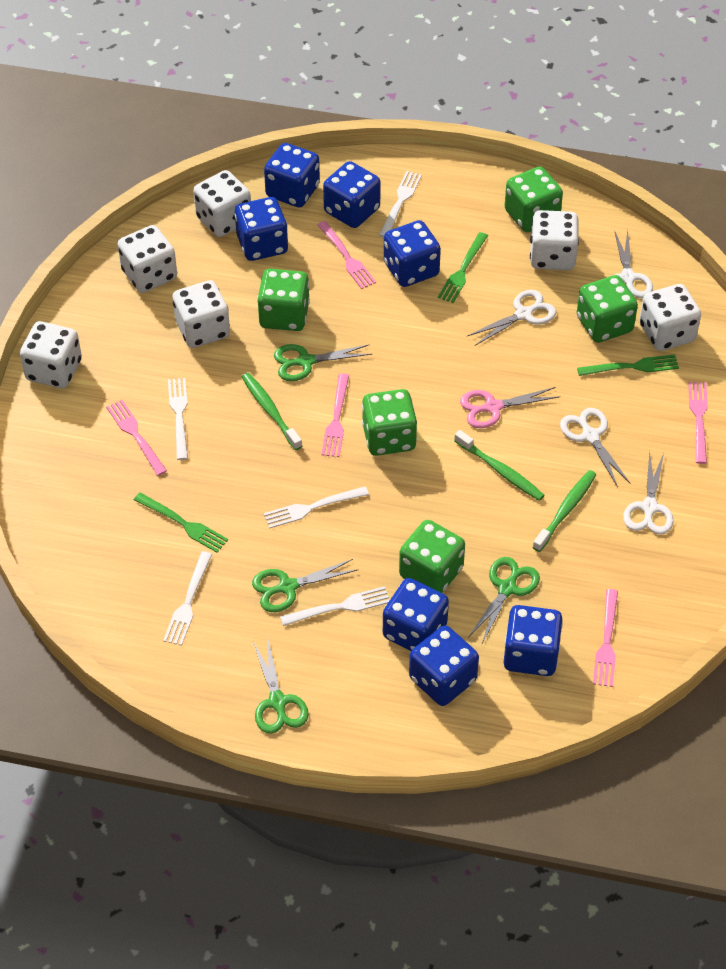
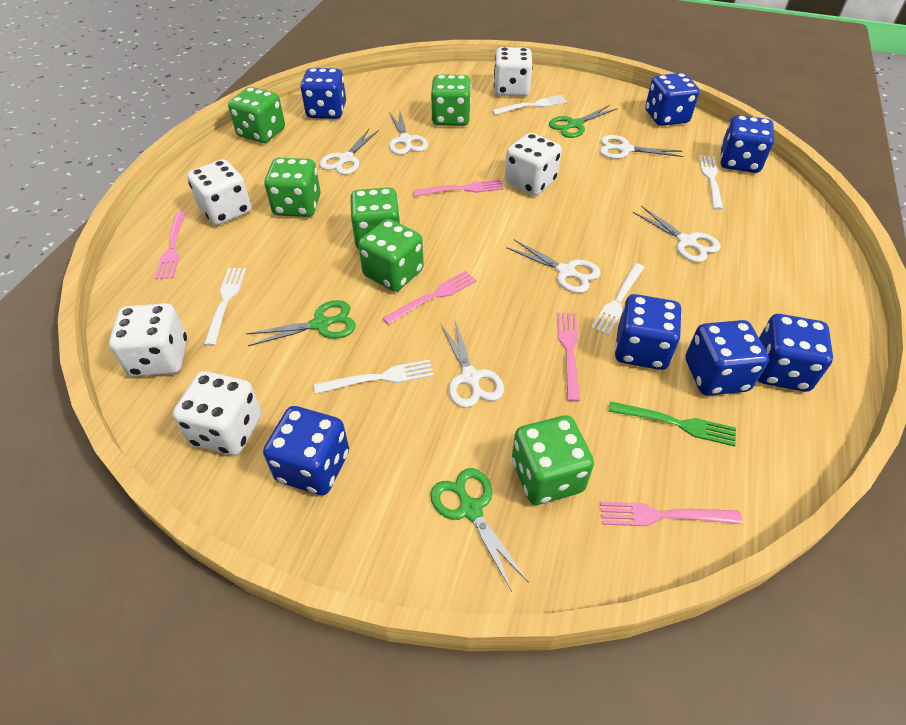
green dice: [257,269,310,331] [362,389,417,456] [399,520,465,593] [504,167,563,232] [577,275,638,343] = 5 -> [228,87,285,143] [264,158,321,217] [350,187,400,249] [358,219,424,292] [431,74,471,126] [512,415,594,505] = 6
green fork: [134,492,228,552] [438,232,488,303] [577,354,679,376] = 3 -> [609,401,736,447] = 1
green scissors: [252,559,359,612] [253,640,309,734] [274,344,372,381] [468,557,540,645] = 4 -> [246,300,356,346] [430,468,529,592] [549,105,618,138] = 3
green toothbrush: [242,373,302,450] [454,430,544,501] [532,470,596,552] = 3 -> none = 0
pink scissors: [460,387,560,428] = 1 -> none = 0
white dice: [20,321,82,388] [118,225,177,293] [172,280,230,348] [193,170,251,237] [530,210,579,270] [639,284,701,351] = 6 -> [109,303,187,377] [173,371,262,455] [187,159,252,225] [494,47,533,96] [505,133,561,196] = 5
white scissors: [467,290,556,346] [560,408,630,487] [614,230,653,298] [623,452,673,535] = 4 -> [319,129,379,175] [389,109,428,155] [440,321,504,408] [506,239,601,293] [600,135,683,159] [633,206,721,262] = 6

